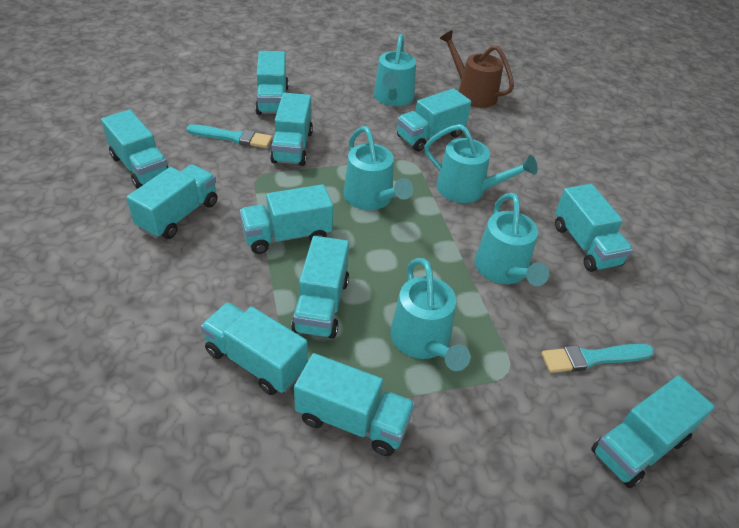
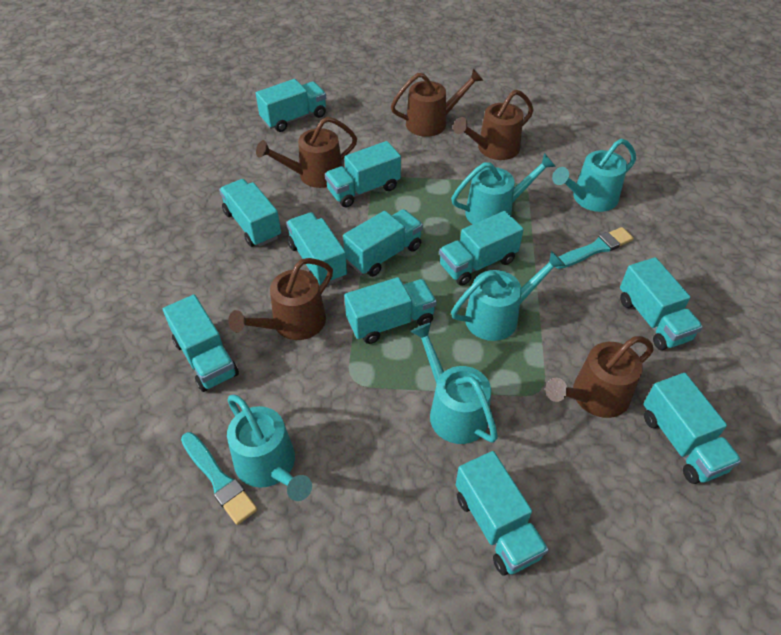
brown watering can: [439,30,514,108] = 1 -> [228,258,333,340] [256,117,357,188] [391,68,483,137] [453,90,533,160] [545,336,654,418] = 5

